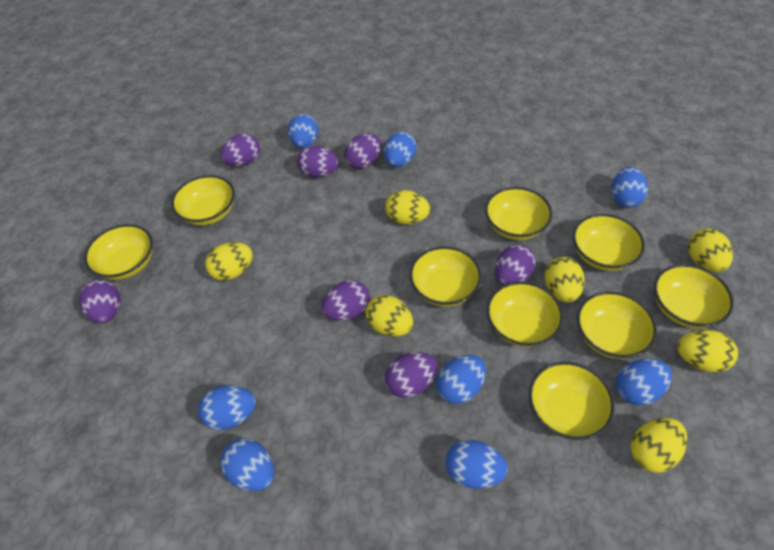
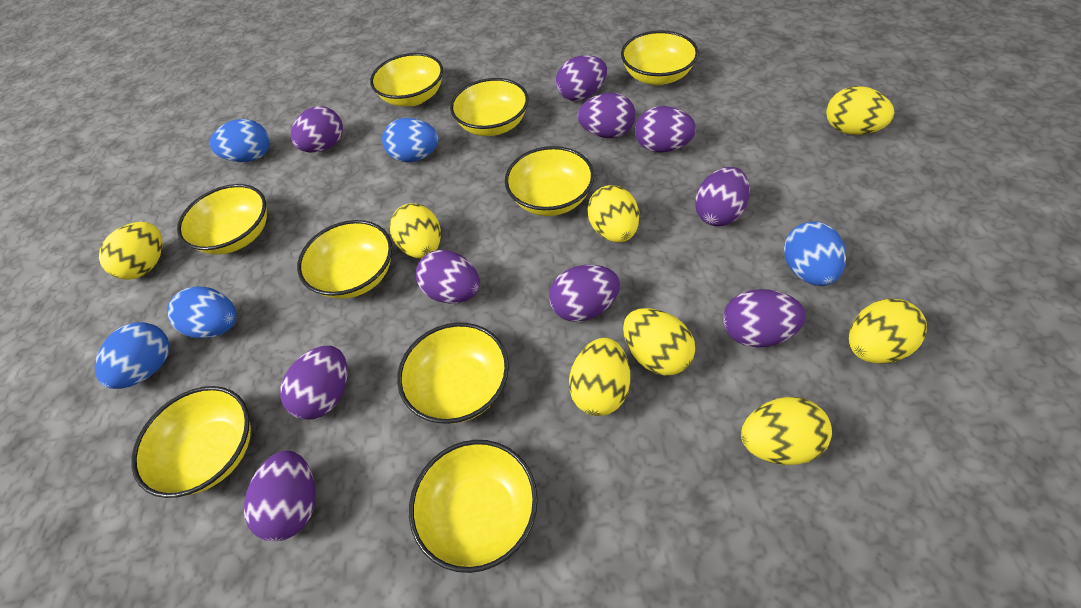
blue egg: [198,385,256,430] [220,438,274,491] [288,114,318,149] [384,132,416,167] [436,355,486,404] [445,440,508,489] [611,167,648,208] [616,358,672,406] = 8 -> [95,322,169,389] [167,286,236,338] [210,119,270,162] [382,118,439,162] [784,221,846,286] = 5
purple egg: [79,279,121,323] [221,133,260,167] [297,146,339,178] [322,280,370,321] [344,134,381,169] [385,352,438,398] [495,245,536,285] = 7 -> [244,451,316,541] [280,346,348,420] [291,106,343,152] [416,250,480,304] [549,265,620,322] [556,55,607,101] [578,93,636,138] [635,106,696,152] [695,167,750,226] [723,289,806,348] = 10
yellow egg: [205,242,253,281] [365,295,413,337] [385,190,430,225] [544,257,585,303] [631,418,687,473] [677,330,738,373] [688,229,733,272] = 7 -> [99,222,163,280] [390,203,441,258] [569,338,630,416] [587,185,639,242] [623,308,695,376] [741,397,832,465] [826,86,895,135] [849,299,927,364] = 8

